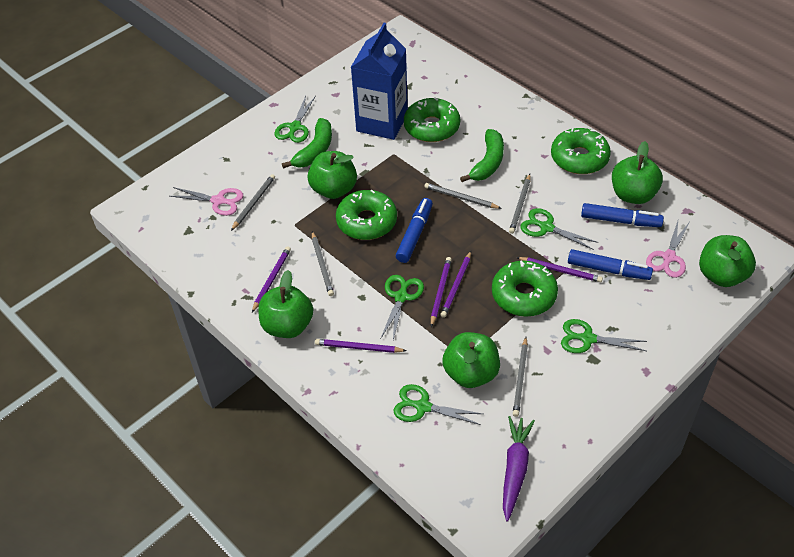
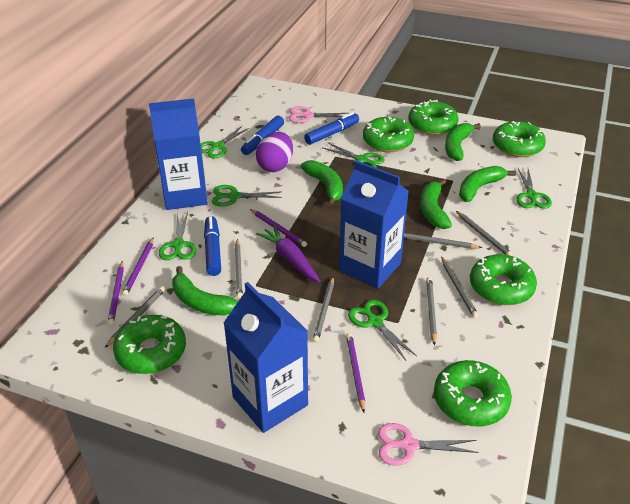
blue carton: [351,23,408,140] = 1 -> [149,98,208,210] [224,282,308,433] [339,160,409,289] = 3
green apple: [259,270,313,338] [308,151,357,199] [442,332,500,388] [612,141,663,204] [699,235,756,287] = 5 -> none = 0
green banana: [282,118,332,169] [460,129,504,182] = 2 -> [172,266,238,315] [301,160,343,206] [420,179,452,229] [445,123,481,161] [459,166,516,202] = 5
green donut: [336,190,397,240] [404,97,460,142] [492,260,558,317] [551,128,611,174] = 4 -> [113,315,186,374] [363,116,414,152] [408,100,459,135] [434,360,512,427] [470,254,537,305] [493,121,546,157] = 6
green scissors: [275,96,316,143] [381,275,424,340] [393,384,482,425] [520,208,598,250] [561,319,647,353] = 5 -> [159,212,196,260] [201,126,249,158] [212,185,282,207] [322,142,385,168] [348,300,417,360] [517,169,552,209] = 6
grey pencil: [231,174,275,231] [312,231,334,296] [424,183,502,209] [509,174,530,234] [513,337,528,417] = 5 -> [105,286,165,348] [235,239,243,299] [313,276,334,342] [404,233,482,249] [426,277,437,345] [441,256,478,318] [456,211,512,256] = 7
purple egg: none = 0 -> [256,132,293,172] = 1
purple pencil: [252,246,291,312] [315,339,407,353] [431,257,452,327] [440,251,471,318] [516,257,603,282] = 5 -> [108,261,124,325] [122,237,154,296] [250,209,307,247] [346,333,365,412] = 4

